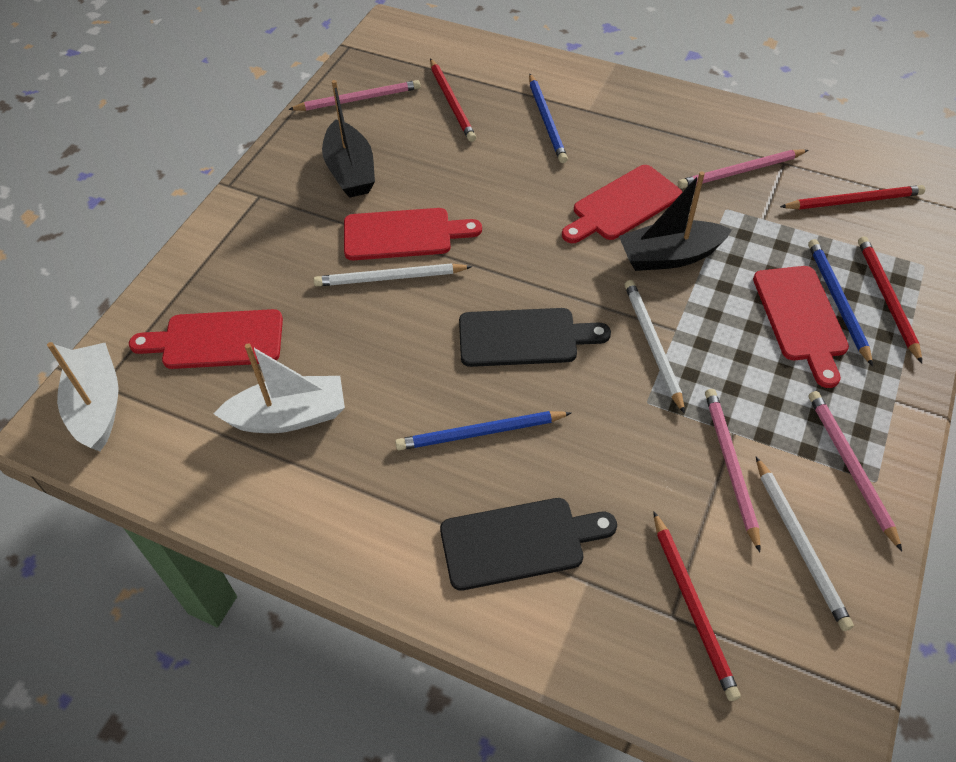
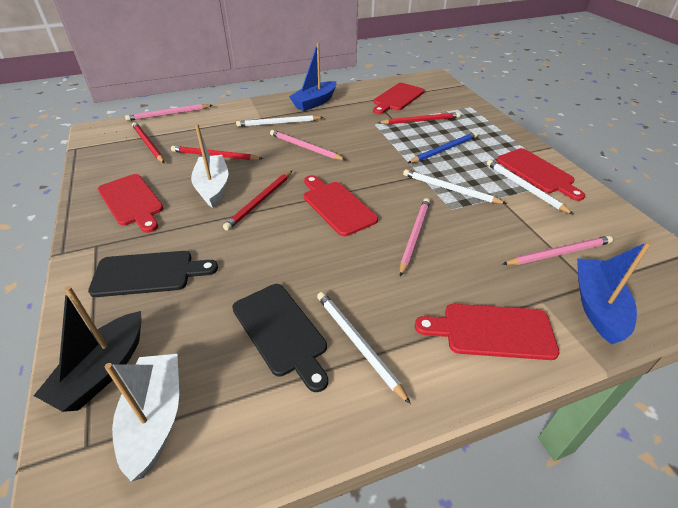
black boat: [322,80,375,198] [619,171,732,271] = 2 -> [34,286,141,412] = 1
blue boat: none = 0 -> [289,43,336,111] [577,241,652,345] = 2
blue pencil: [395,411,571,450] [529,74,568,163] [808,239,873,366] = 3 -> [408,132,478,163] = 1
red cutting board: [129,309,283,369] [344,208,482,260] [562,165,682,243] [753,266,849,388] = 4 -> [98,174,164,233] [304,175,378,236] [373,83,425,114] [415,304,559,360] [496,148,585,201] = 5
white pencil: [314,263,472,286] [625,280,685,414] [756,457,854,631] = 3 -> [236,115,323,127] [317,292,411,404] [403,169,507,204] [487,160,574,215] = 4

